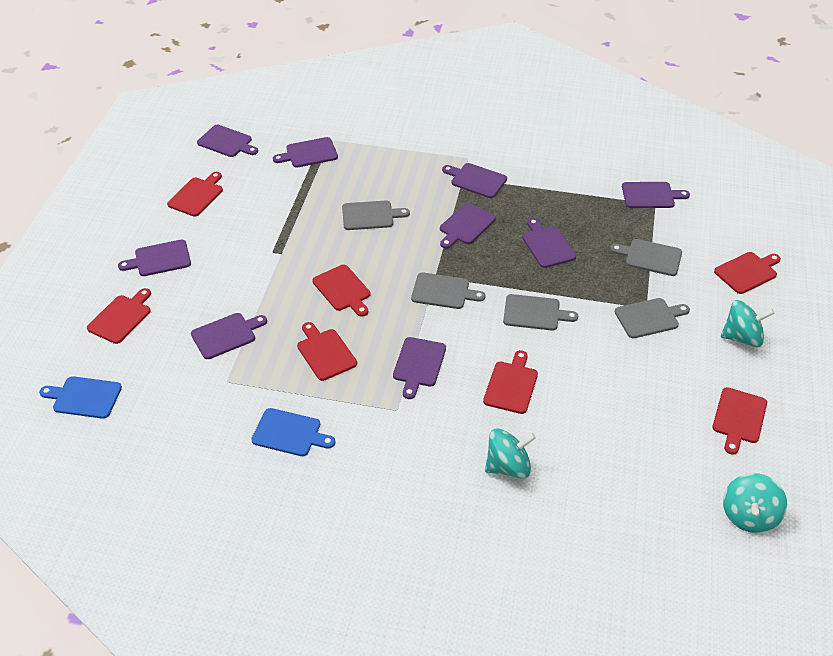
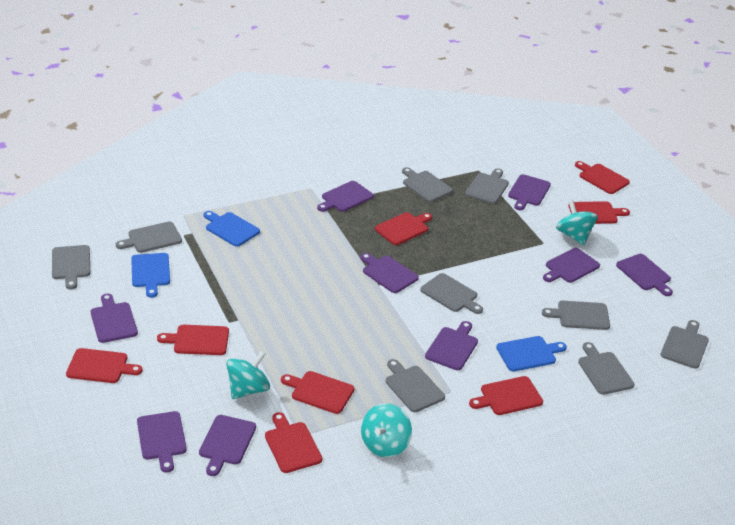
blue cutting board: [39,376,122,419] [251,408,335,456] = 2 -> [131,253,170,298] [203,211,260,247] [496,336,567,371] = 3
grey cutting board: [342,201,410,230] [411,272,485,309] [503,294,578,331] [610,239,682,276] [615,298,690,338] = 5 -> [52,245,90,289] [116,222,182,253] [386,359,445,412] [402,167,453,202] [420,273,483,314] [465,168,509,204] [542,301,610,330] [578,342,635,395] [660,320,709,369] = 9
red cutting board: [87,288,151,344] [167,172,223,217] [297,322,357,381] [312,265,370,317] [483,350,538,414] [712,387,767,455] [714,252,781,294] = 7 -> [66,348,142,383] [157,325,229,355] [265,412,322,473] [281,371,354,414] [375,212,432,245] [469,376,543,415] [568,201,630,224] [575,161,630,194] = 8

